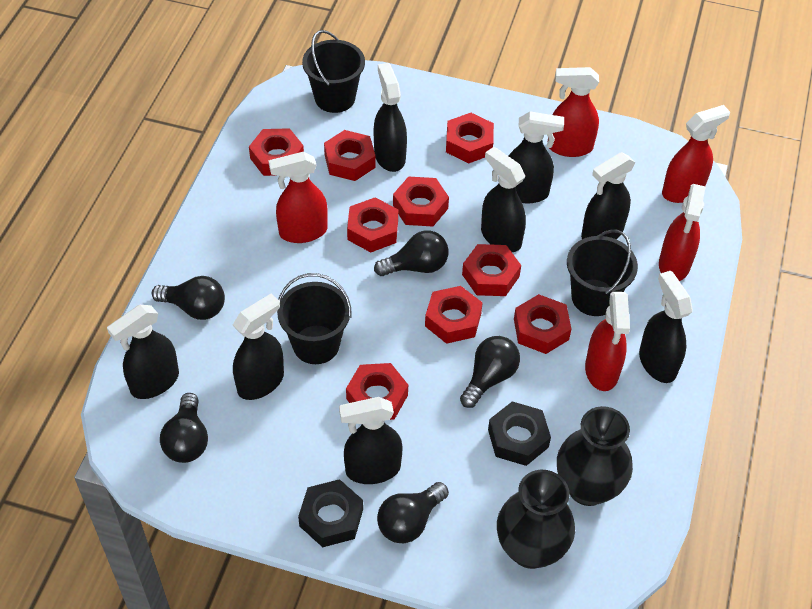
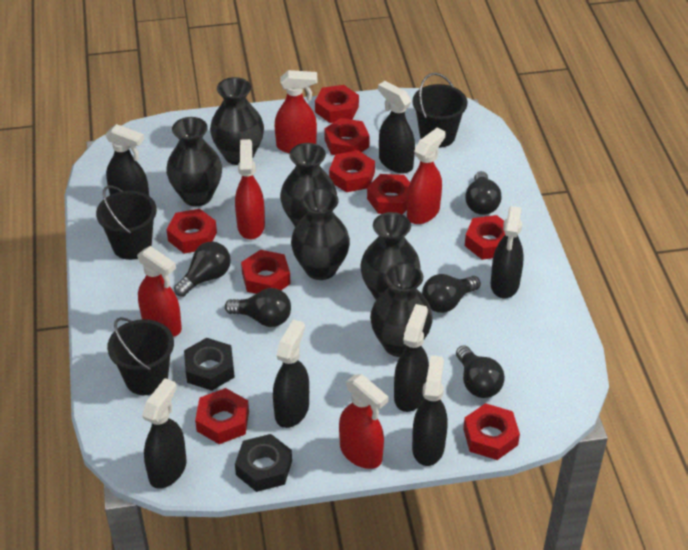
black spray bottle: [107,305,179,399] [233,293,284,400] [339,397,402,484] [374,63,407,172] [481,147,526,252] [509,111,564,203] [581,152,636,239] [639,271,693,383] = 8 -> [105,124,149,196] [142,378,187,489] [273,319,309,428] [378,81,415,173] [394,304,429,412] [412,355,448,466] [491,206,524,298] = 7
black vase: [497,470,575,569] [557,406,633,506] = 2 -> [166,117,222,206] [210,77,264,165] [280,143,337,227] [291,188,350,280] [360,212,421,300] [370,262,433,357] = 6

